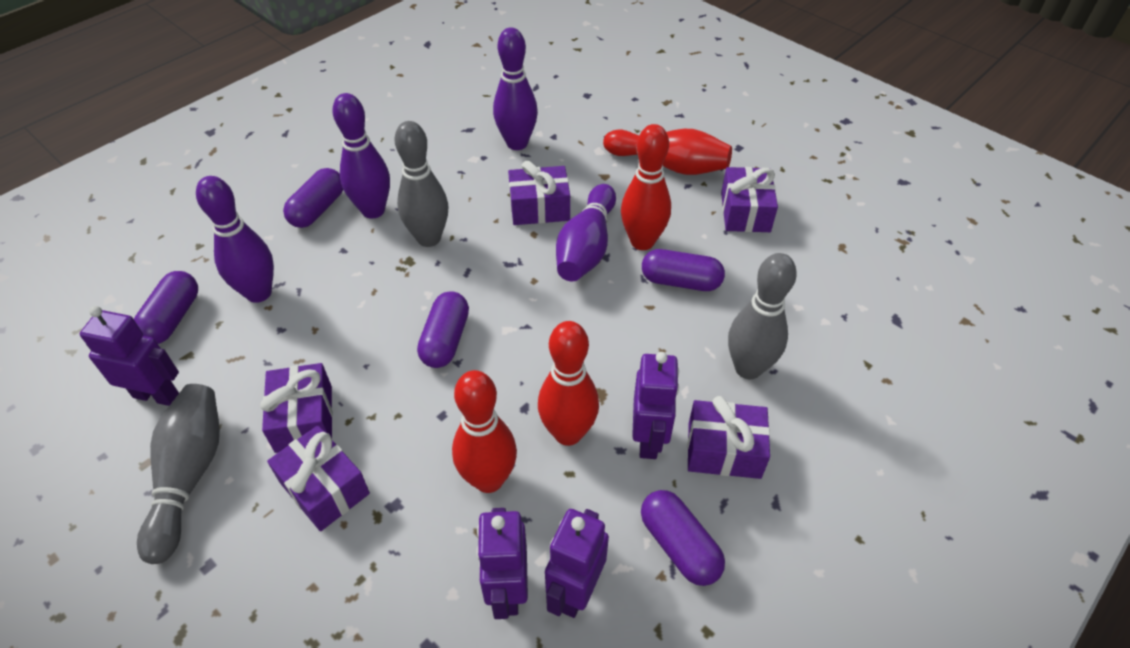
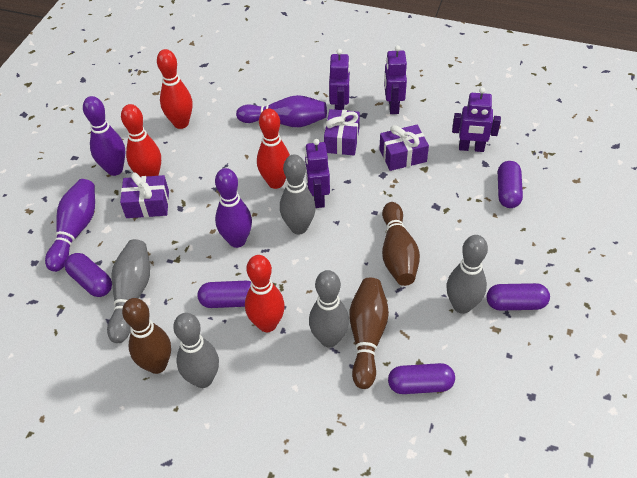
brown bowling pin: none = 0 -> [122,298,171,374] [350,278,389,389] [382,202,420,286] = 3
grey bowling pin: [137,384,220,564] [395,121,448,247] [728,253,797,379] = 3 -> [107,239,150,343] [173,313,219,388] [280,155,316,234] [309,270,349,348] [447,235,488,314] = 5
purple gift: [260,363,333,453] [267,425,370,531] [508,161,570,225] [687,396,770,479] [721,167,778,232] = 5 -> [120,172,169,218] [324,109,360,155] [379,125,429,171] = 3

